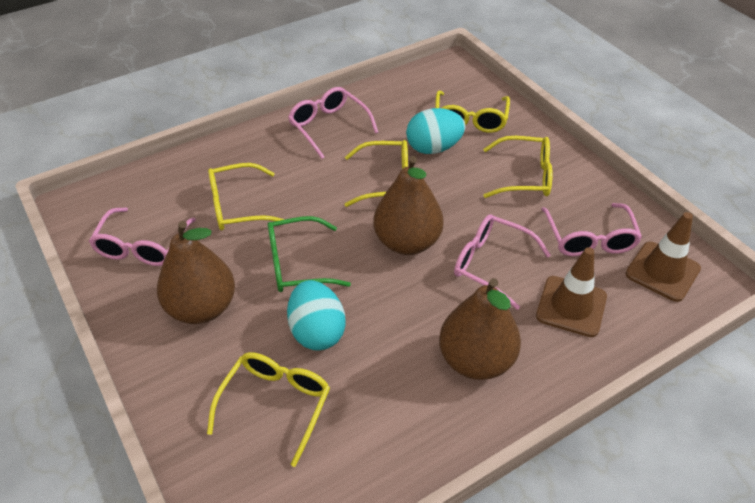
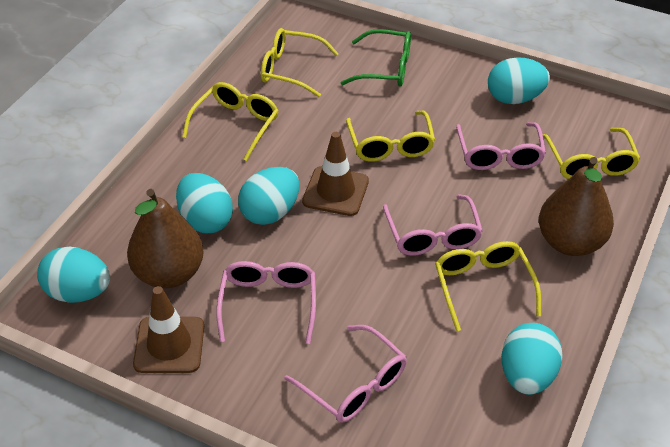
brown pear: [157,221,235,324] [373,156,444,255] [439,278,521,380] = 3 -> [127,189,204,288] [539,157,614,256] = 2
turquoise egg: [287,280,346,351] [406,108,465,154] = 2 -> [37,247,110,303] [176,173,233,233] [238,167,300,225] [488,57,550,104] [501,323,563,395] = 5

